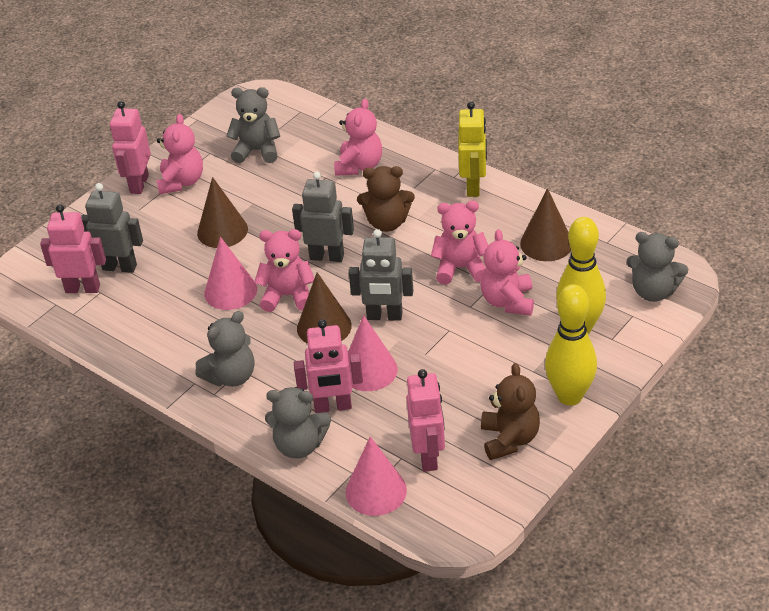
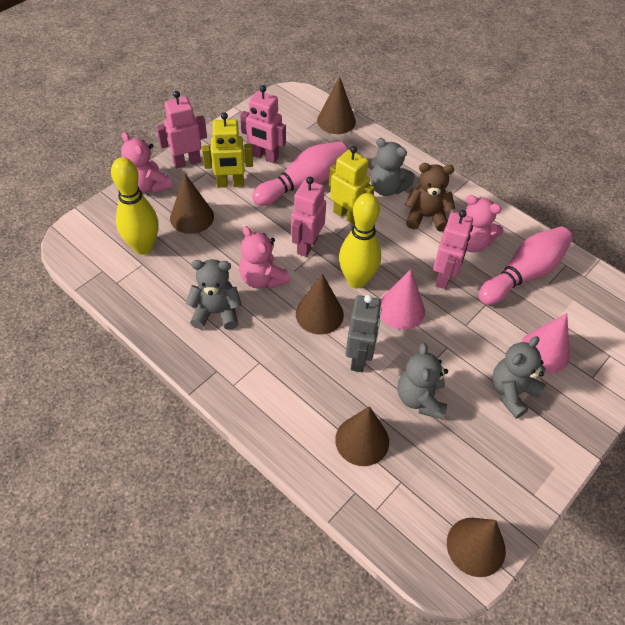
brown cone: [197,177,248,248] [297,272,352,344] [520,188,571,261] = 3 -> [170,174,214,234] [296,274,344,335] [317,76,356,134] [335,406,389,466] [447,518,506,577] = 5
brown teddy bear: [357,166,415,232] [481,363,540,460] = 2 -> [405,163,455,231] = 1
grey robot: [81,183,143,273] [292,171,354,262] [349,229,413,321] = 3 -> [346,295,382,372] = 1
pink bowling pin: none = 0 -> [252,141,348,206] [479,227,573,305] = 2
pink cone: [204,237,257,310] [346,436,407,516] [348,315,398,391] = 3 -> [380,269,425,330] [521,313,570,373] = 2
pink teddy bear: [156,114,203,194] [254,229,314,312] [334,98,382,176] [431,201,488,285] [480,229,534,316] = 5 -> [121,132,173,194] [239,226,290,289] [457,195,504,252] = 3
yellow robot: [458,101,487,197] = 1 -> [202,112,253,188] [329,146,375,225] = 2

